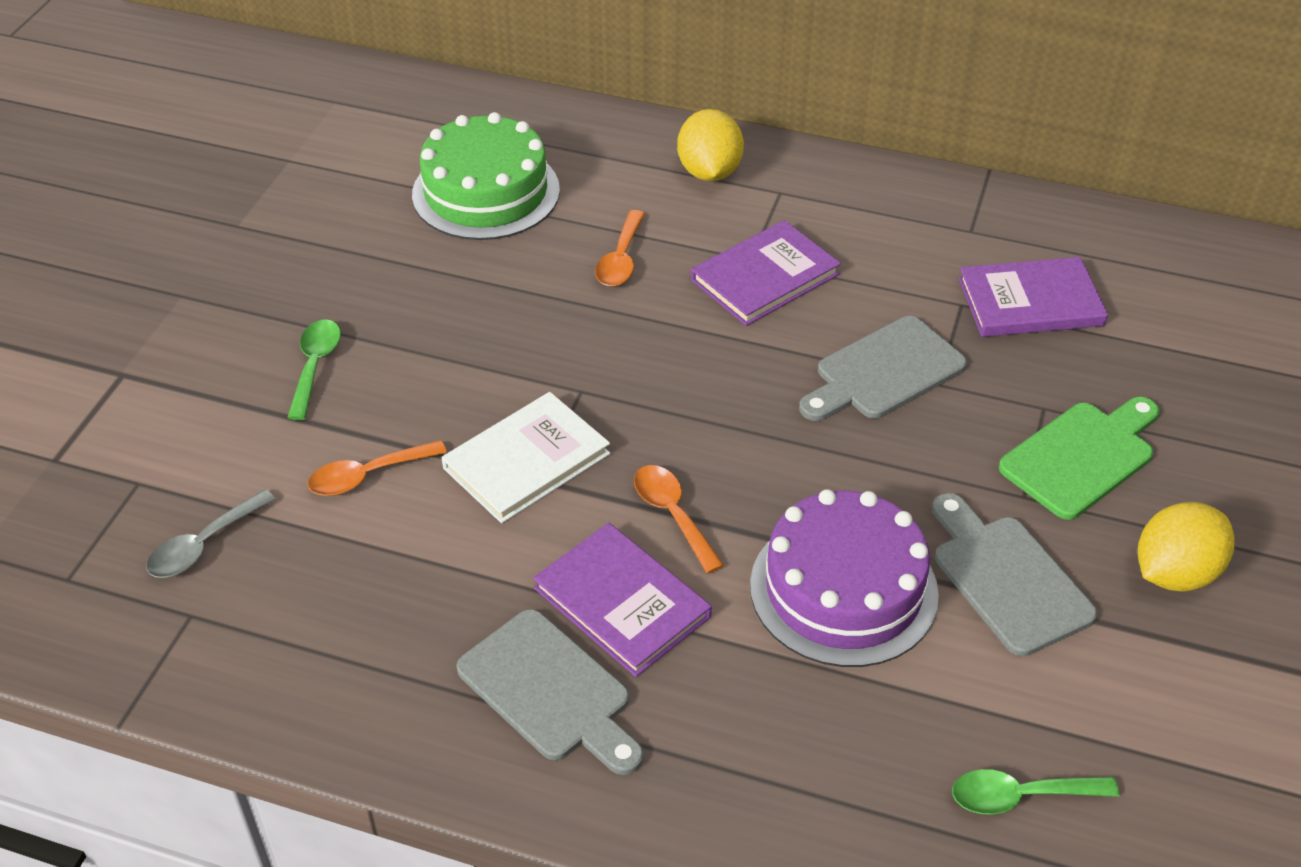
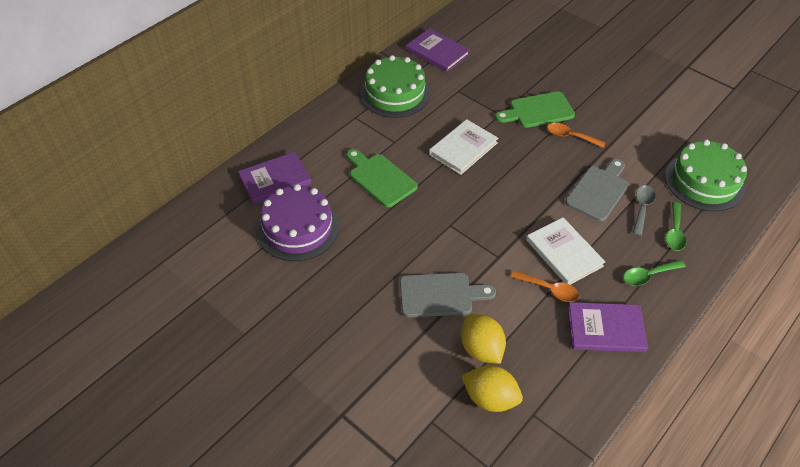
green cake: [412,112,560,240] = 1 -> [360,55,430,118] [665,139,747,211] = 2
green cutting board: [999,397,1159,520] = 1 -> [347,149,418,207] [495,91,575,128] = 2
grey cutting board: [457,609,644,775] [799,316,967,421] [932,493,1098,656] = 3 -> [400,273,496,317] [565,159,629,222] = 2
orange spoon: [308,440,447,496] [595,210,645,286] [634,465,724,574] = 3 -> [511,270,579,302] [547,123,606,148] = 2
white book: [442,392,610,523] = 1 -> [429,119,498,175] [526,217,605,285] = 2

